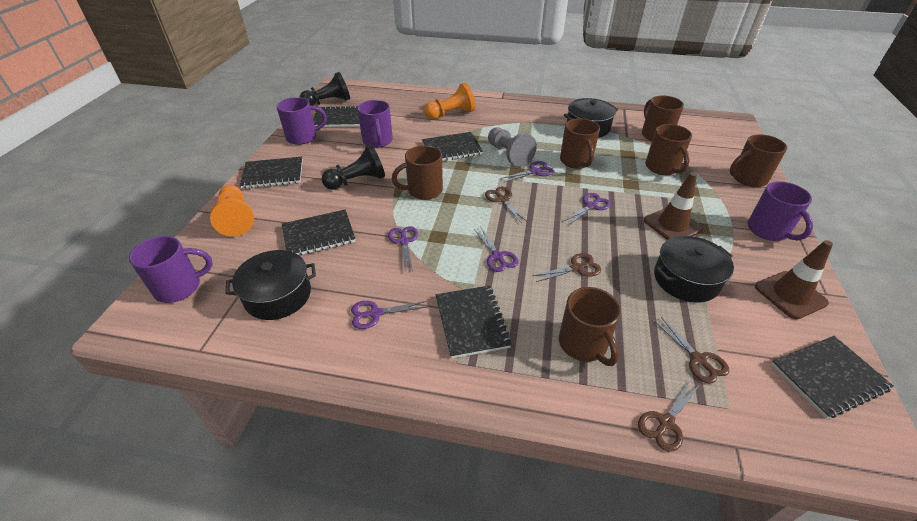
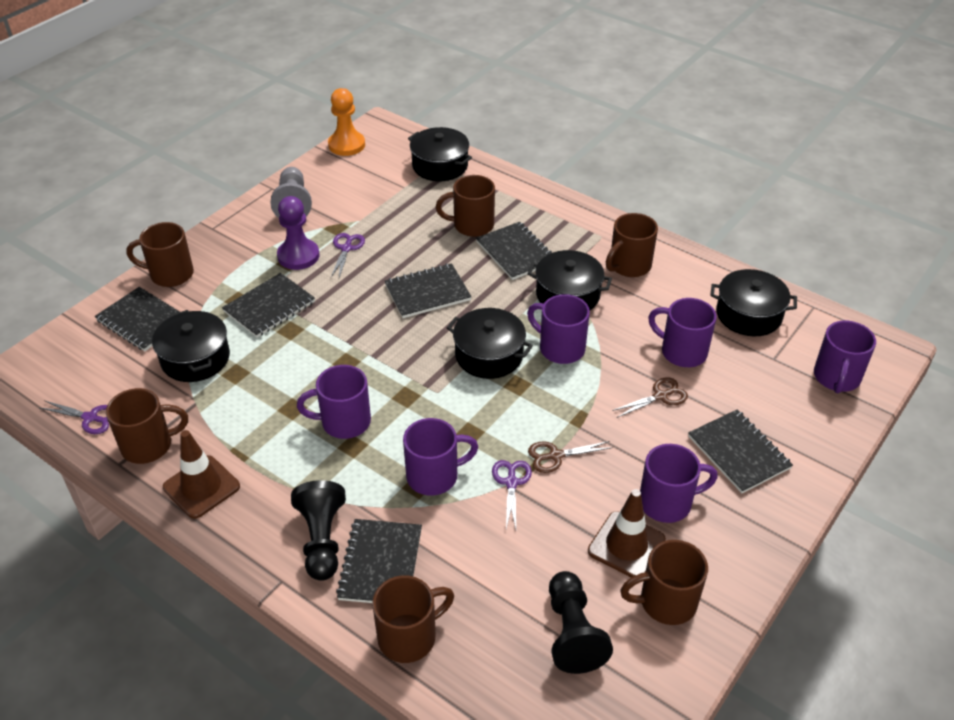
black pot: [225,250,316,320] [564,98,618,138] [654,236,734,303] = 3 -> [152,310,230,382] [408,127,472,181] [447,308,533,379] [528,250,612,310] [710,269,797,336] = 5
brown scissors: [485,187,528,222] [532,253,601,282] [638,380,700,452] [654,317,729,384] = 4 -> [528,441,613,473] [612,377,688,418] = 2
orange pawn: [210,185,254,236] [424,83,475,119] = 2 -> [328,88,365,156] = 1
purple mug: [129,236,213,303] [277,97,327,145] [357,100,393,148] [748,181,813,241] = 4 -> [297,365,371,439] [403,418,478,496] [527,294,590,364] [640,444,718,523] [648,298,717,367] [814,321,876,393] = 6
purple pawn: none = 0 -> [277,196,319,270] = 1
purple scissors: [351,301,427,329] [388,226,418,272] [474,226,519,272] [500,161,554,182] [564,193,611,226] = 5 -> [40,400,109,434] [331,233,365,277] [492,460,532,529] = 3

